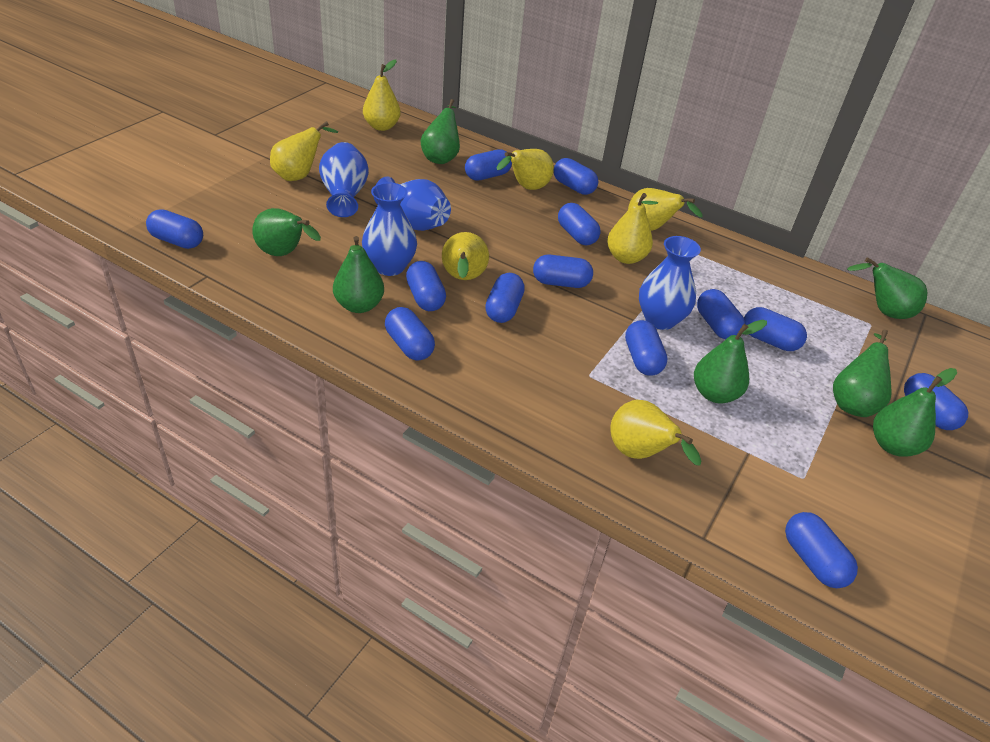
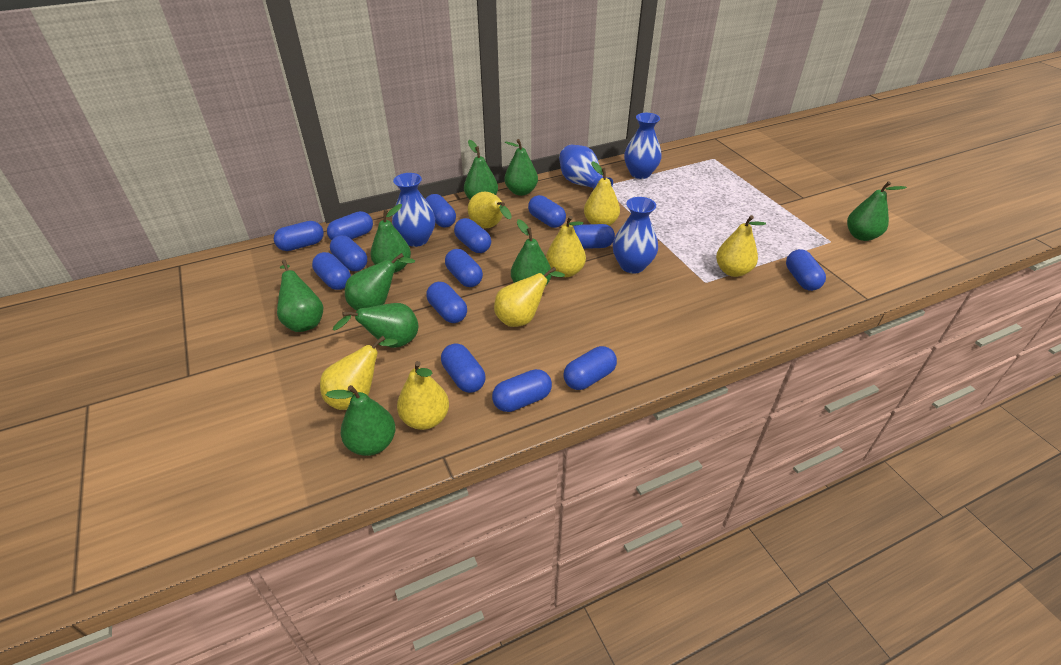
blue capsule: [146,209,203,249] [385,307,435,361] [406,261,446,311] [465,149,512,181] [485,273,525,323] [533,255,593,288] [554,158,598,195] [558,203,601,245] [625,320,668,376] [697,289,745,339] [744,307,807,351] [785,512,858,588] [904,373,968,430] = 13 -> [274,221,324,251] [312,252,351,290] [327,211,373,240] [330,235,367,271] [425,194,456,228] [426,282,467,323] [441,343,485,393] [445,249,483,287] [454,218,491,253] [492,369,552,412] [528,195,566,228] [563,346,617,390] [573,224,615,249] [786,249,826,291] = 14
green pear: [252,208,321,256] [333,236,384,313] [420,99,460,164] [694,320,767,403] [833,330,892,417] [847,257,928,319] [873,368,957,457] = 7 -> [277,260,323,332] [326,385,396,456] [333,303,418,348] [345,253,415,311] [370,204,411,273] [464,140,498,199] [504,139,538,196] [511,219,551,285] [847,181,907,241] = 9

